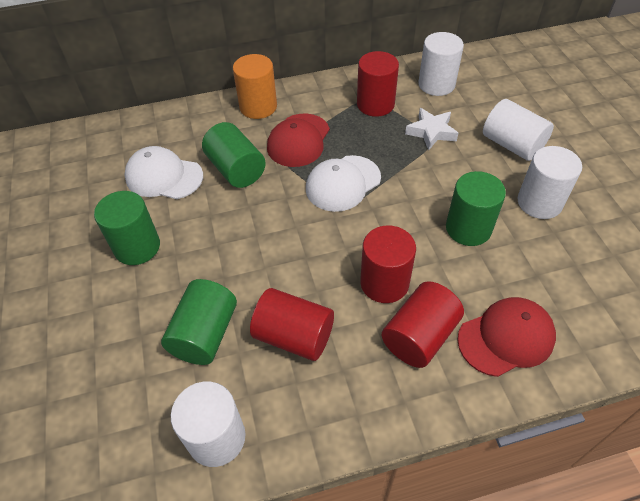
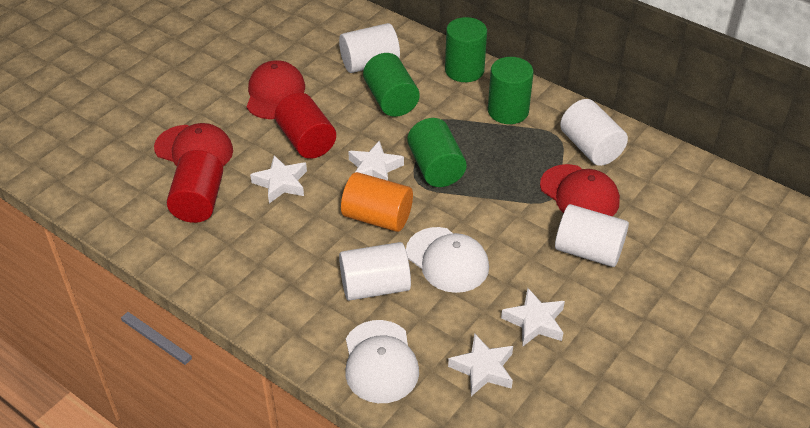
red cap: [267,113,330,167] [457,297,556,377] = 2 -> [154,123,233,166] [247,60,305,119] [540,164,620,216] = 3
red cylinder: [250,288,334,361] [357,51,399,117] [360,225,416,303] [382,281,464,368] = 4 -> [167,150,223,223] [275,92,336,159] = 2
white star: [405,108,458,150] = 1 -> [250,155,307,203] [348,141,404,181] [448,333,513,396] [501,288,565,346] = 4

